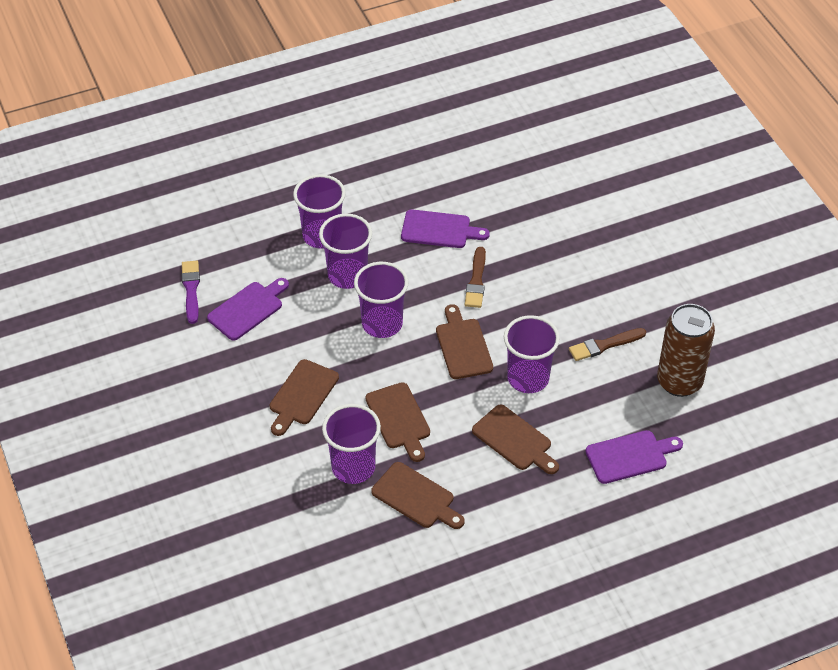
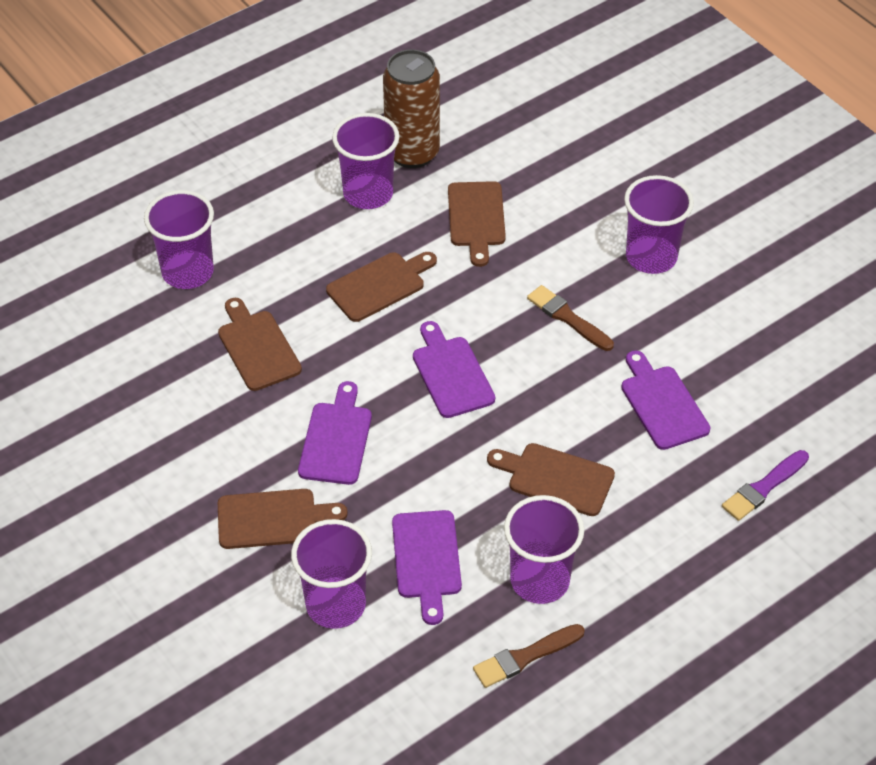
purple cutting board: [207,278,289,341] [401,209,490,248] [586,430,683,484] = 3 -> [298,381,372,485] [392,510,462,625] [413,321,495,418] [621,350,710,450] = 4

